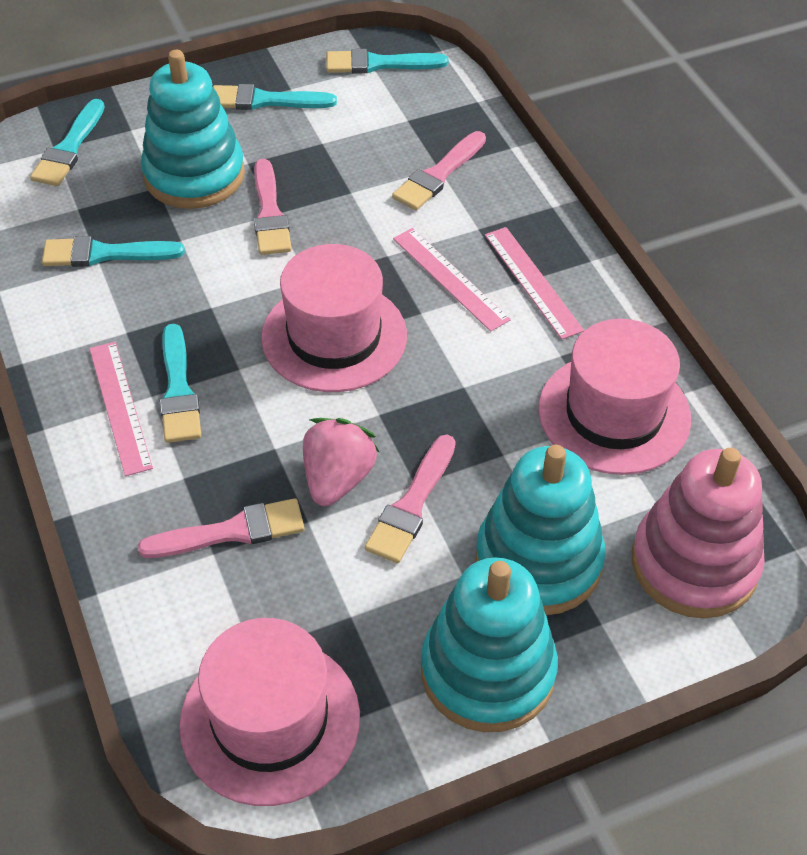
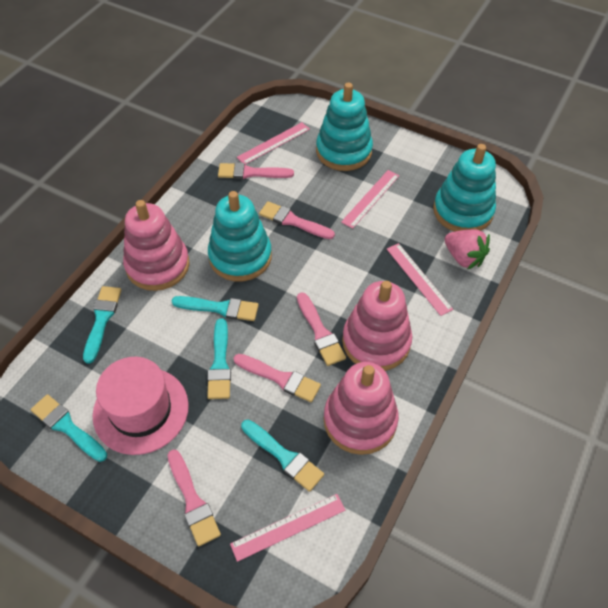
pink brush: [138,498,305,558] [254,159,292,255] [365,435,456,563] [392,131,486,210] = 4 -> [168,449,221,546] [218,162,294,179] [234,354,321,402] [259,201,335,239] [297,292,346,366] = 5
pink hat: [179,618,360,806] [261,244,407,392] [538,319,691,475] = 3 -> [93,357,189,455] = 1
pink ruler: [89,342,153,476] [393,228,511,332] [485,227,584,339] = 3 -> [230,494,345,562] [237,122,310,164] [341,170,399,229] [387,243,453,316] = 4
pink stacking toy: [632,448,765,618] = 1 -> [123,200,190,291] [324,362,399,455] [342,281,412,371] = 3

